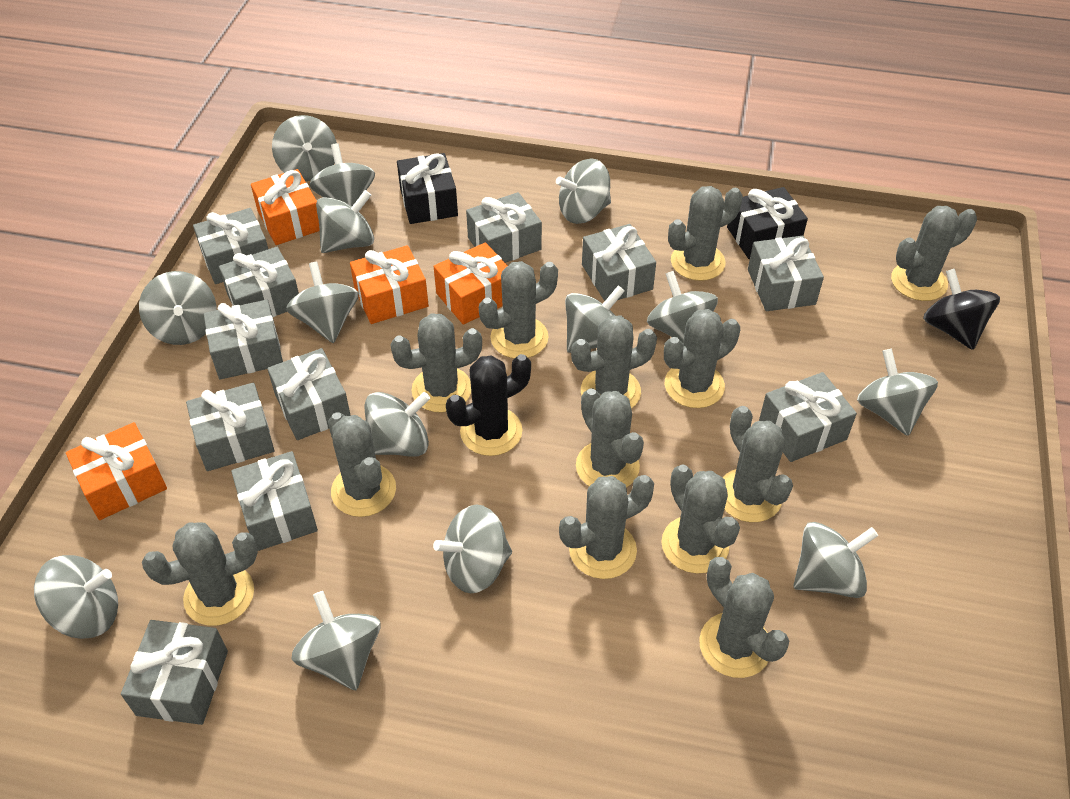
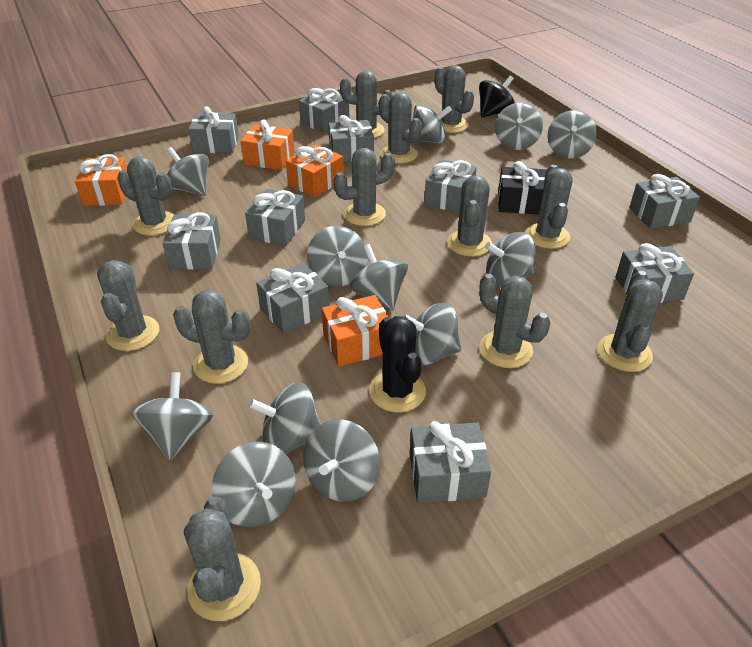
black gift: [397,153,458,224] [727,187,808,259] = 2 -> [498,161,547,215] = 1
grey cactus: [142,523,258,626] [328,412,396,517] [390,313,482,413] [479,261,558,359] [559,475,654,579] [571,315,657,408] [576,388,644,487] [661,465,740,574] [664,309,740,408] [668,186,743,281] [699,557,789,678] [722,406,793,522] [891,206,977,301] = 13 -> [97,260,159,351] [117,156,174,236] [173,290,251,384] [184,496,261,621] [333,148,395,226] [340,71,393,138] [379,92,422,164] [435,65,474,133] [447,175,492,257] [479,274,550,368] [526,165,573,249] [598,271,663,372] = 12
grey gift: [121,620,228,725] [186,383,275,471] [193,208,268,284] [204,300,283,380] [219,247,299,317] [231,451,318,551] [267,348,351,440] [466,192,542,263] [582,224,656,301] [748,236,824,311] [759,372,857,462] = 11 -> [162,212,221,270] [188,106,239,153] [245,189,305,246] [256,263,330,334] [299,88,349,133] [328,115,374,163] [410,421,491,503] [424,159,477,213] [615,243,694,303] [629,174,700,229] = 10
grey spinning top: [34,555,118,639] [139,271,216,345] [272,115,337,181] [286,262,359,343] [291,591,380,690] [309,143,375,206] [316,190,374,253] [365,392,430,457] [433,504,512,593] [556,159,611,224] [565,285,625,353] [647,271,718,343] [793,522,878,598] [857,349,938,436] = 14 -> [132,372,213,461] [167,147,209,196] [212,442,296,528] [248,383,321,454] [303,419,380,502] [307,226,367,287] [350,244,408,310] [402,303,461,366] [413,104,452,144] [485,232,536,288] [495,103,543,150] [548,110,597,159] = 12

